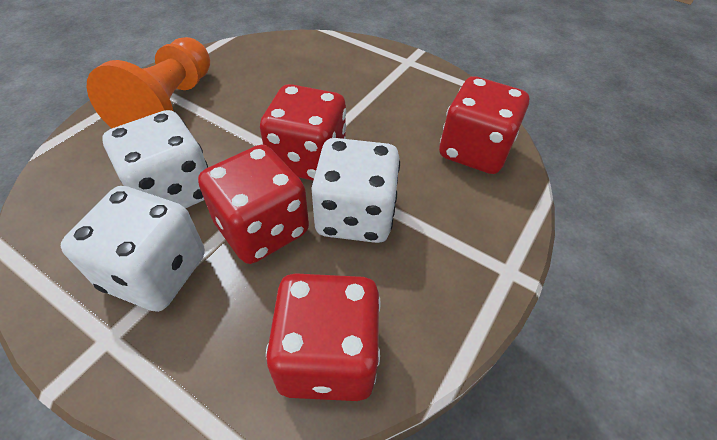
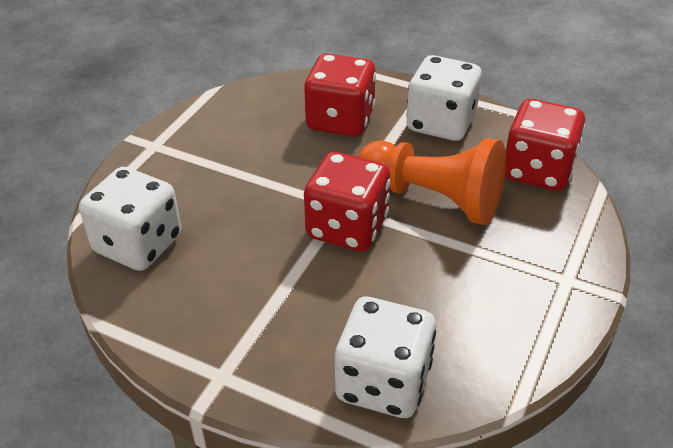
red dice: [198,145,309,264] [260,84,346,180] [266,273,381,401] [439,76,529,174] = 4 -> [304,53,376,137] [304,152,390,252] [505,99,586,191] = 3

